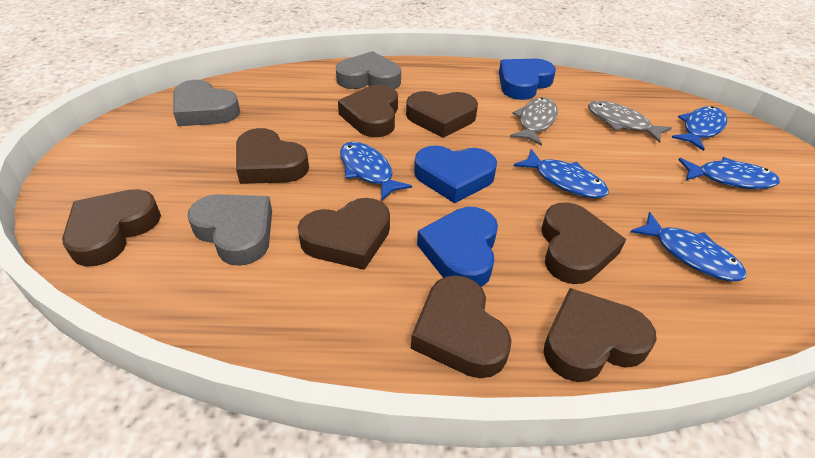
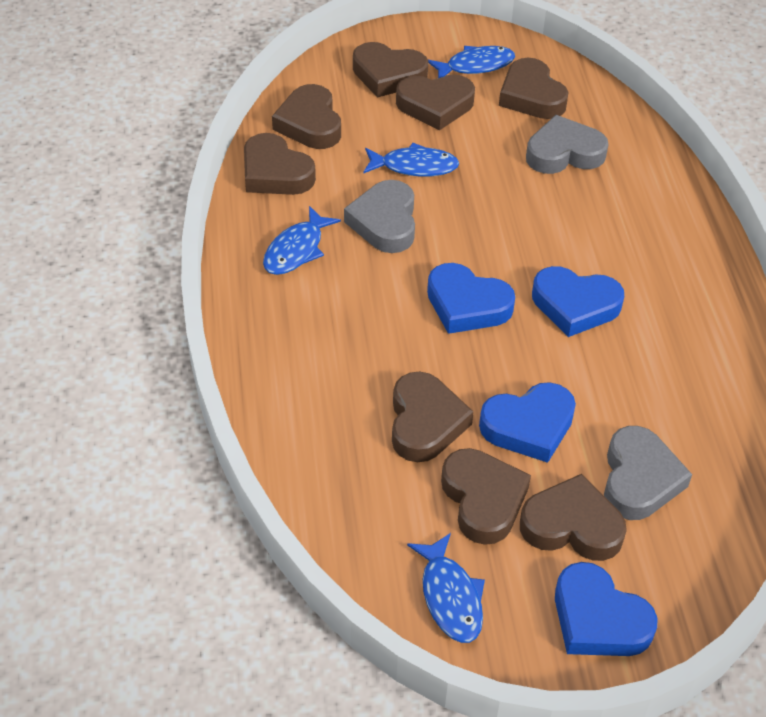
blue fish: [340,142,412,200] [514,149,609,198] [630,212,746,281] [672,106,727,151] [678,157,780,189] = 5 -> [263,206,341,275] [363,143,459,177] [407,533,485,643] [428,46,515,78] = 4
blue heart: [414,146,497,203] [417,207,498,287] [499,59,556,100] = 3 -> [427,263,515,334] [479,382,576,463] [532,266,624,337] [555,562,658,656] = 4
grey fish: [510,97,558,146] [588,101,672,143] = 2 -> none = 0

